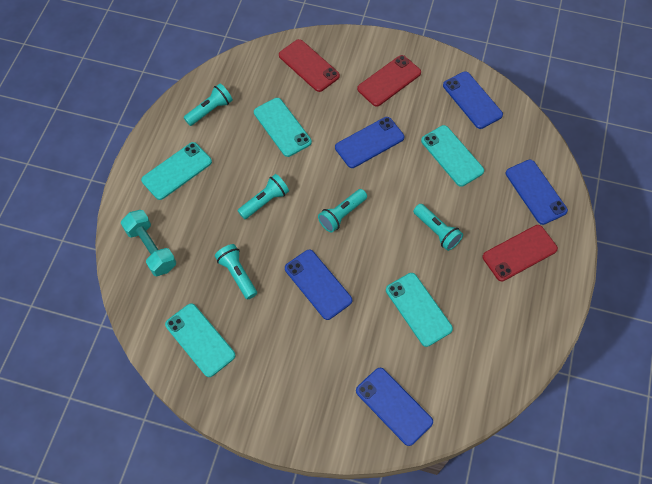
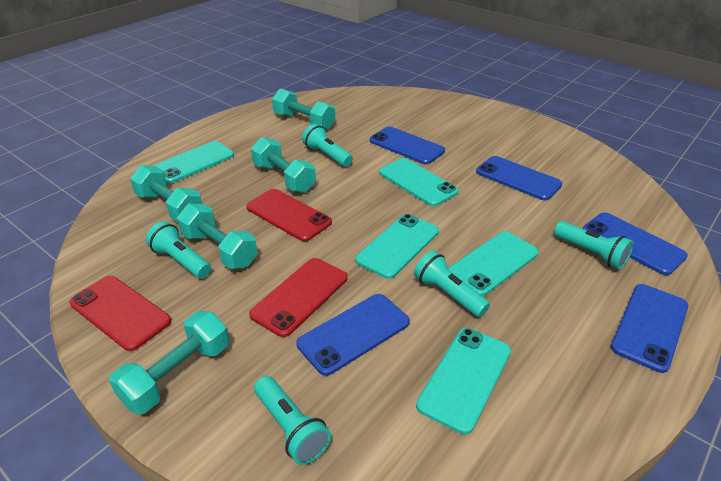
turquoise dumbbell: [121,210,176,276] = 1 -> [109,311,230,414] [130,165,202,222] [177,203,258,269] [251,137,316,193] [272,89,335,130] = 5

